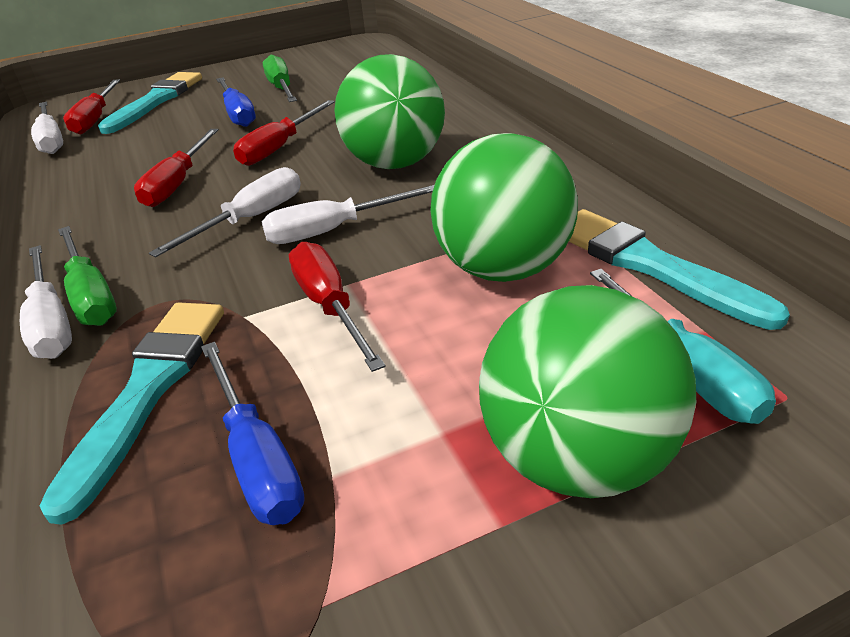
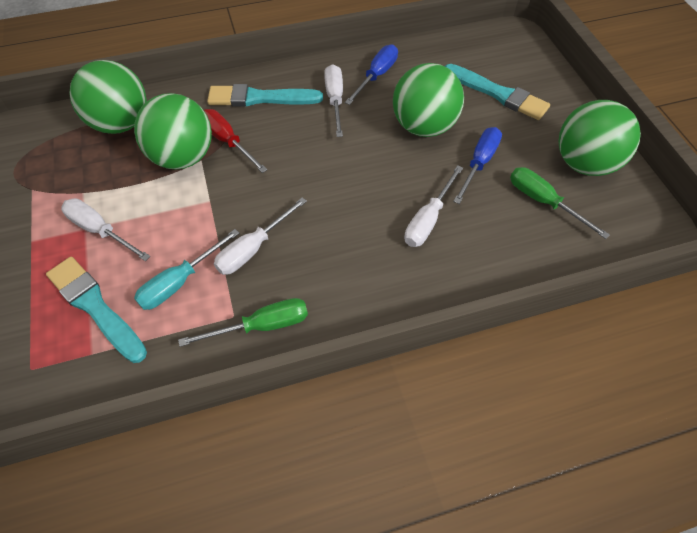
green ball: [334,54,445,169] [430,133,578,282] [479,285,696,498] = 3 -> [69,60,147,134] [134,93,212,170] [393,63,464,137] [558,100,641,176] = 4
red screwdriver: [63,79,120,134] [134,129,219,207] [233,100,335,166] [289,242,386,372] = 4 -> [204,109,267,173] = 1

